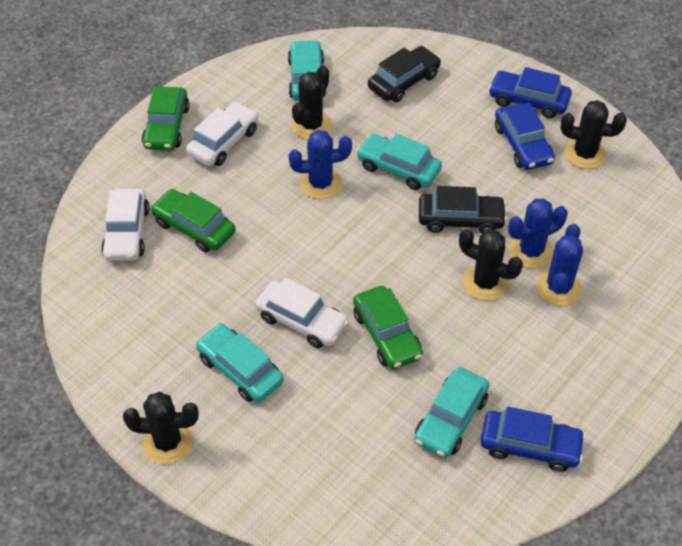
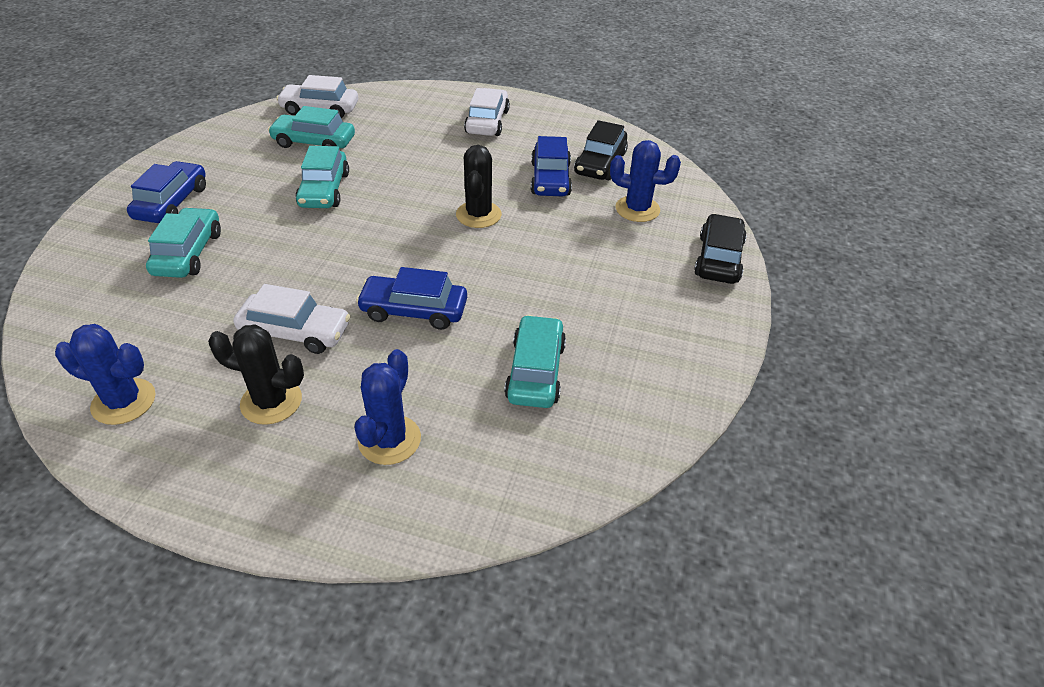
black cactus: [123,392,199,465] [291,65,332,140] [459,229,523,301] [560,100,627,169] = 4 -> [208,324,304,425] [456,145,502,228] = 2
green car: [142,86,190,151] [150,189,236,252] [353,286,423,369] = 3 -> none = 0

